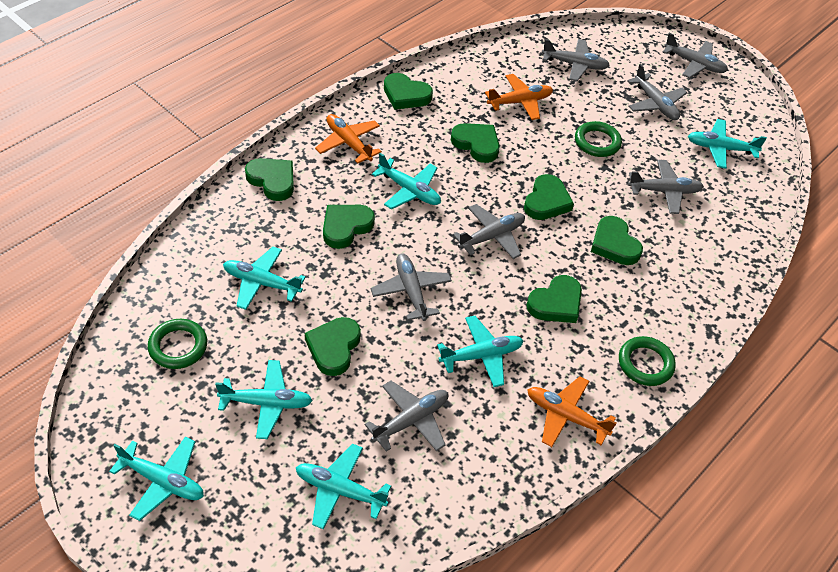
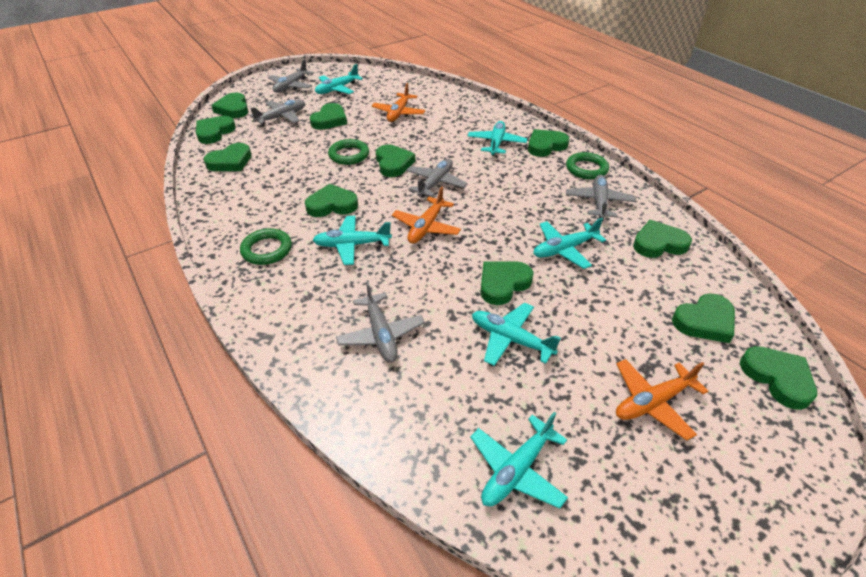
green heart: [245,158,294,201] [305,317,361,376] [323,205,375,249] [384,73,433,110] [451,123,499,163] [524,174,574,220] [526,275,582,323] [591,216,643,265] = 8 -> [196,116,236,144] [203,143,251,171] [211,93,249,118] [305,184,358,217] [310,103,347,130] [376,145,415,177] [480,261,534,305] [528,129,569,157] [633,220,692,258] [672,293,735,343] [740,346,817,410] = 11
grey plane: [365,381,448,452] [371,253,452,321] [453,204,525,259] [542,39,610,81] [627,64,687,120] [628,160,704,214] [663,33,728,78] = 7 -> [250,100,305,125] [268,59,313,93] [336,282,425,363] [406,159,468,197] [566,175,636,219] = 5
turquoise plane: [109,437,204,521] [215,360,313,439] [223,247,306,310] [296,444,391,529] [372,153,441,209] [437,316,523,387] [688,119,767,169] = 7 -> [313,216,392,265] [315,64,363,94] [468,121,527,156] [470,412,568,509] [472,303,561,366] [533,218,606,269] = 6

